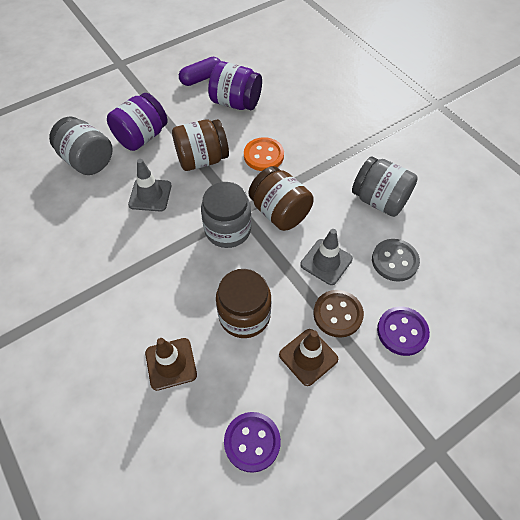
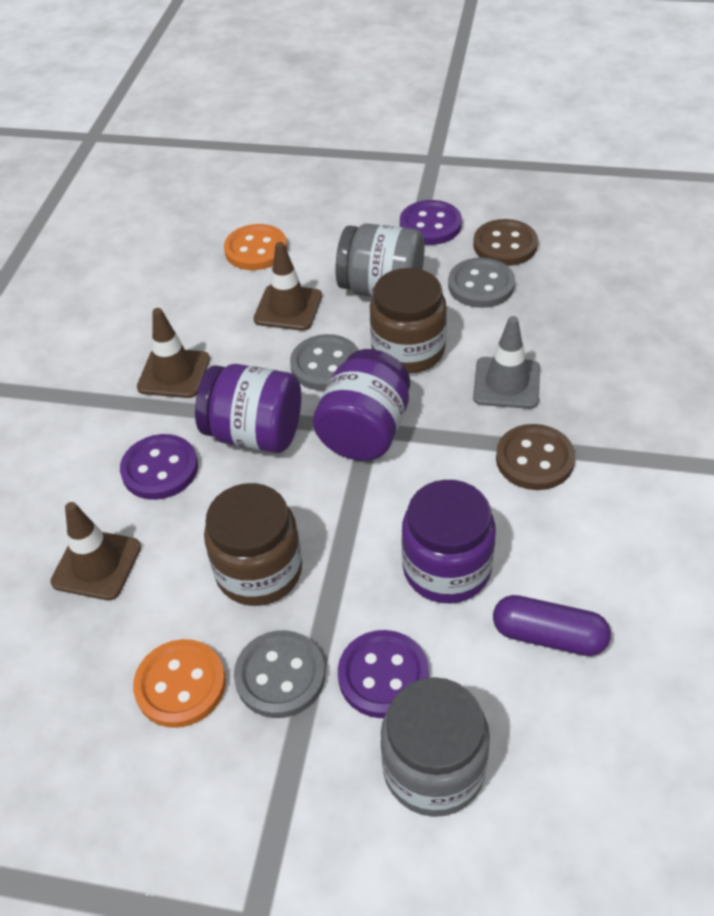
brown button: [313,290,364,338] = 1 -> [473,219,538,266] [496,424,575,490] = 2
brown jar: [172,119,229,171] [216,269,271,338] [249,166,314,231] = 3 -> [204,483,302,606] [370,268,447,373] = 2
brown traffic cone: [145,338,197,391] [279,329,338,386] = 2 -> [50,502,141,600] [137,308,210,398] [253,242,322,331] = 3
grey button: [372,239,420,282] = 1 -> [234,630,325,718] [290,334,358,391] [448,258,515,308] = 3
grey jar: [49,116,113,175] [201,182,251,248] [352,156,418,217] = 3 -> [335,223,424,297] [381,677,490,817] = 2
grey traffic cone: [128,159,171,212] [300,229,353,285] = 2 -> [473,316,540,409] = 1
orange button: [244,137,284,171] = 1 -> [133,639,226,728] [224,224,287,270] = 2
purple button: [224,412,281,473] [377,307,430,356] = 2 -> [120,434,198,500] [338,630,429,718] [400,200,462,245] = 3
purple jar: [107,93,167,151] [208,61,262,110] = 2 -> [195,364,301,453] [313,349,410,461] [402,480,496,603] = 3

